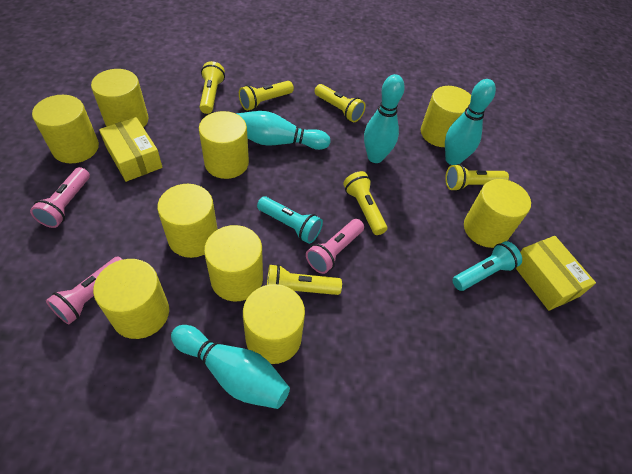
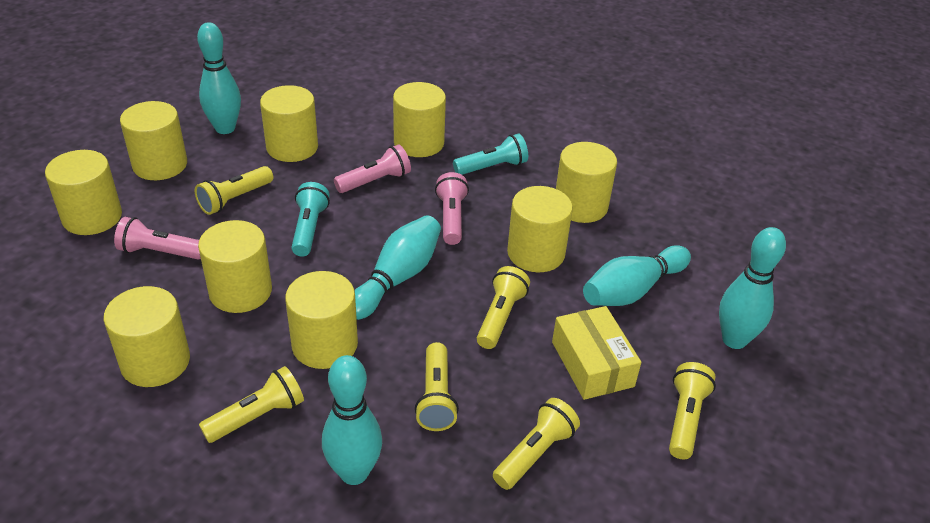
turquoise bowling pin: [171,325,290,409] [236,111,331,150] [364,74,405,163] [445,79,496,165] = 4 -> [197,22,241,134] [322,355,382,485] [355,215,441,320] [583,245,691,306] [719,227,786,349] = 5
yellow box: [99,117,162,182] [516,236,596,311] = 2 -> [552,306,641,400] = 1

